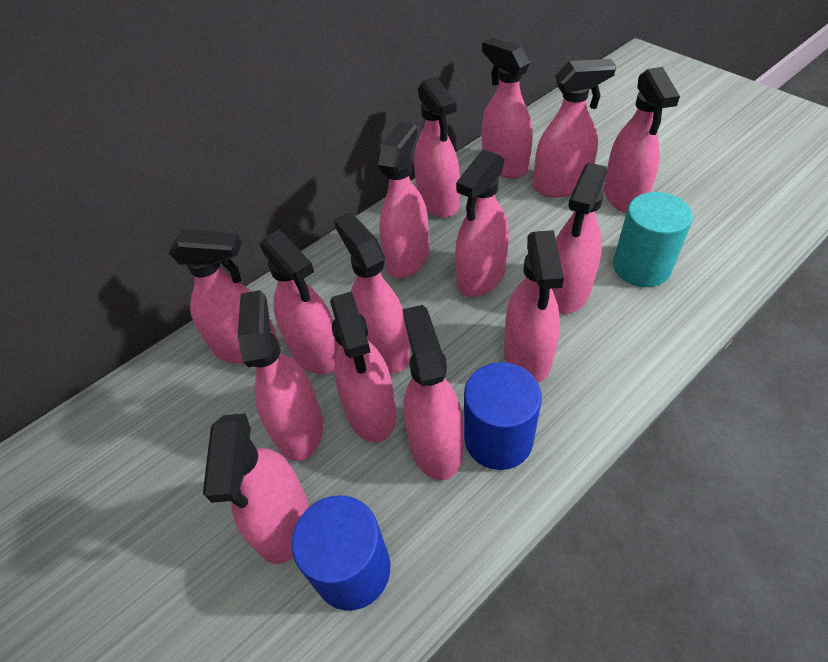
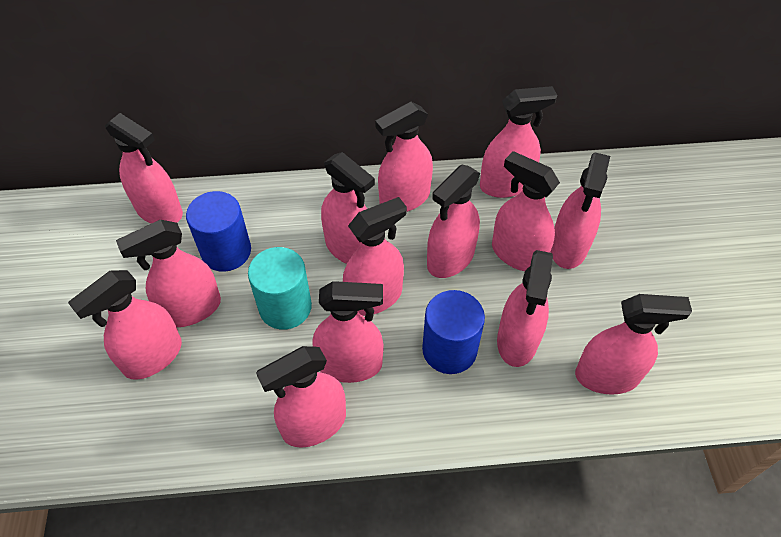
pink spray bottle: [168,229,279,364] [203,413,309,564] [237,290,323,461] [260,229,340,374] [330,292,397,442] [334,212,410,374] [378,122,429,278] [403,305,464,480] [414,77,460,218] [455,150,509,297] [482,37,532,179] [504,230,564,383] [533,59,616,197] [552,163,607,314] [604,67,680,213] = 15 -> [68,270,182,380] [105,113,183,224] [116,220,221,327] [256,346,346,447] [312,281,383,383] [321,152,375,264] [343,197,407,316] [375,102,433,212] [427,165,480,278] [480,86,557,198] [492,151,560,271] [497,250,553,367] [551,153,610,269] [575,294,692,395] = 14

